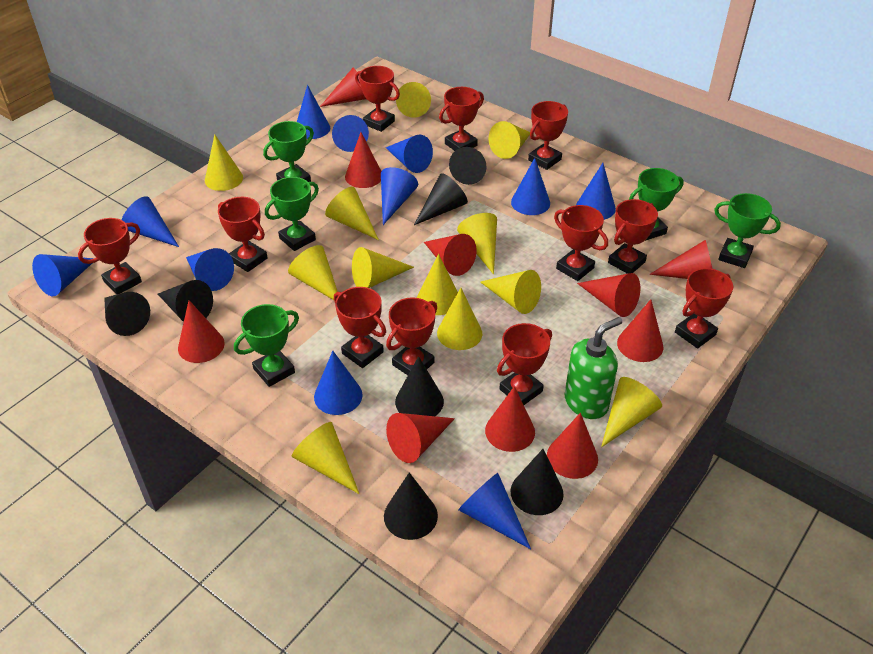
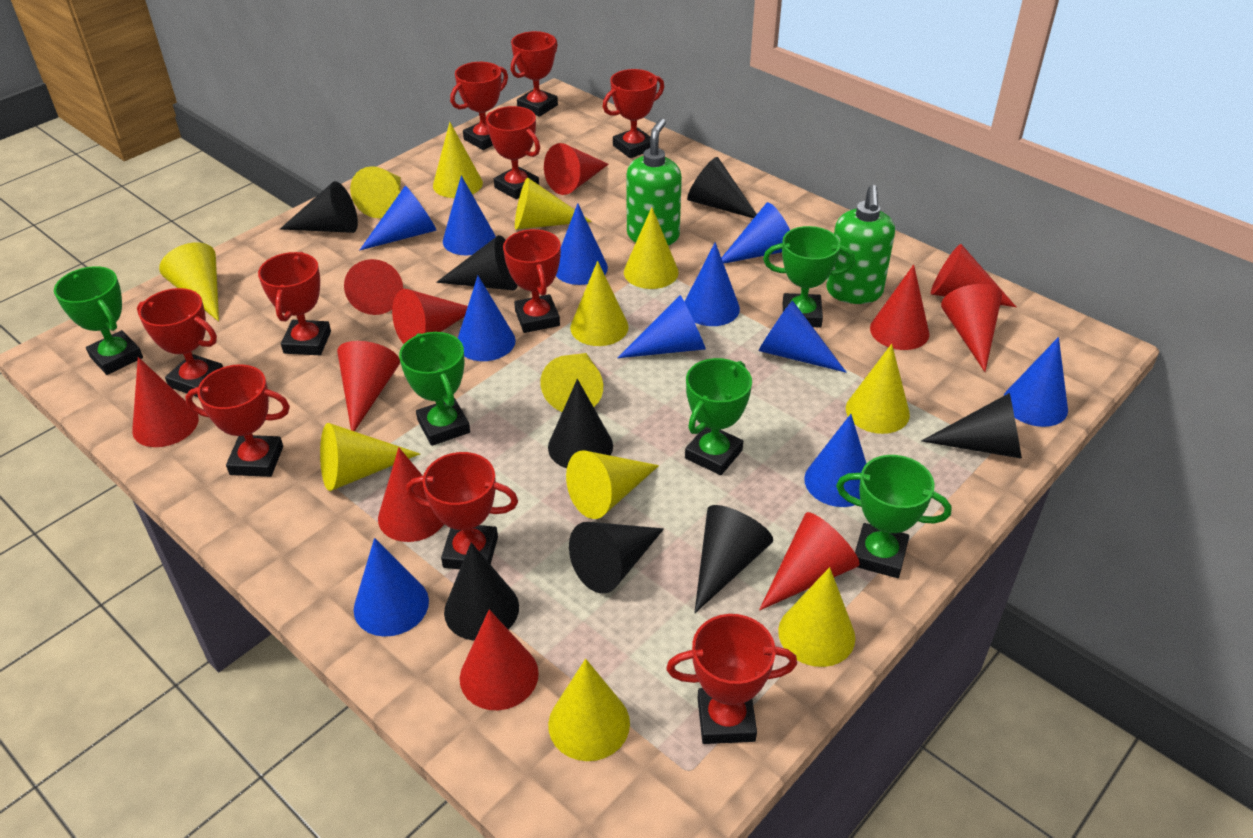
black cone: [104,292,150,336] [158,280,213,322] [384,472,438,540] [395,356,444,416] [414,173,468,225] [449,147,486,185] [510,449,564,515] = 7 -> [280,181,358,233] [436,235,518,290] [444,542,519,641] [548,379,613,468] [569,522,664,594] [687,157,757,218] [694,505,773,613] [921,393,1022,459] = 8
green soap dispenser: [565,317,622,419] = 1 -> [626,118,682,245] [826,185,895,304] = 2
red cone: [178,300,225,363] [320,67,366,107] [345,132,381,188] [386,413,455,463] [424,234,477,276] [485,386,535,452] [547,413,598,479] [577,273,640,317] [617,299,663,362] [649,240,712,279] = 10 -> [132,357,199,447] [337,341,400,431] [344,259,403,315] [378,447,444,542] [392,289,468,344] [460,609,539,710] [544,143,609,195] [759,512,860,611] [870,264,929,350] [931,244,1016,307] [941,284,1002,372] = 11
red trophy: [78,218,142,294] [218,197,268,272] [334,287,386,368] [355,66,400,132] [386,297,437,375] [439,87,484,151] [497,323,552,405] [528,101,568,170] [554,205,608,281] [608,199,658,274] [675,268,733,348] = 11 -> [137,288,223,397] [185,364,290,477] [258,252,331,355] [406,452,518,569] [450,62,508,150] [486,106,540,199] [503,229,561,333] [511,31,558,117] [603,69,664,158] [666,614,797,744] = 10

